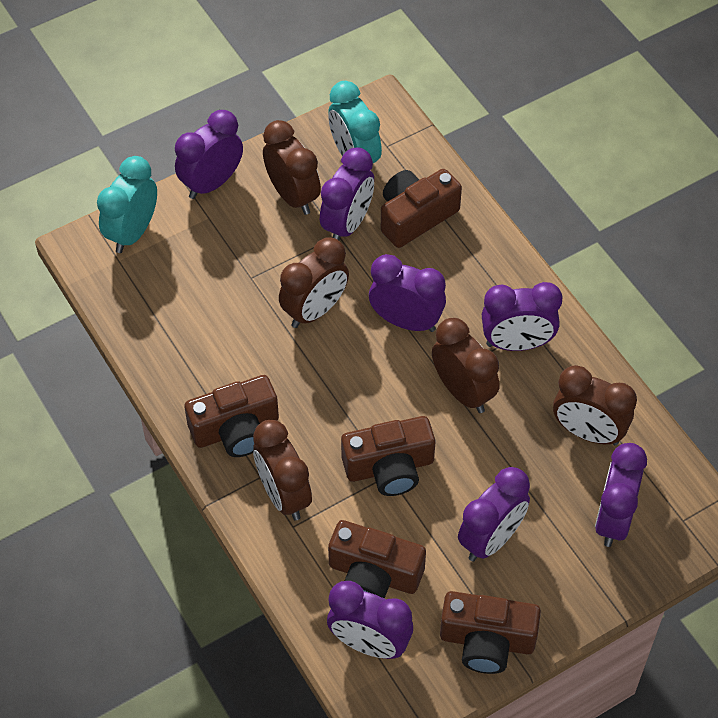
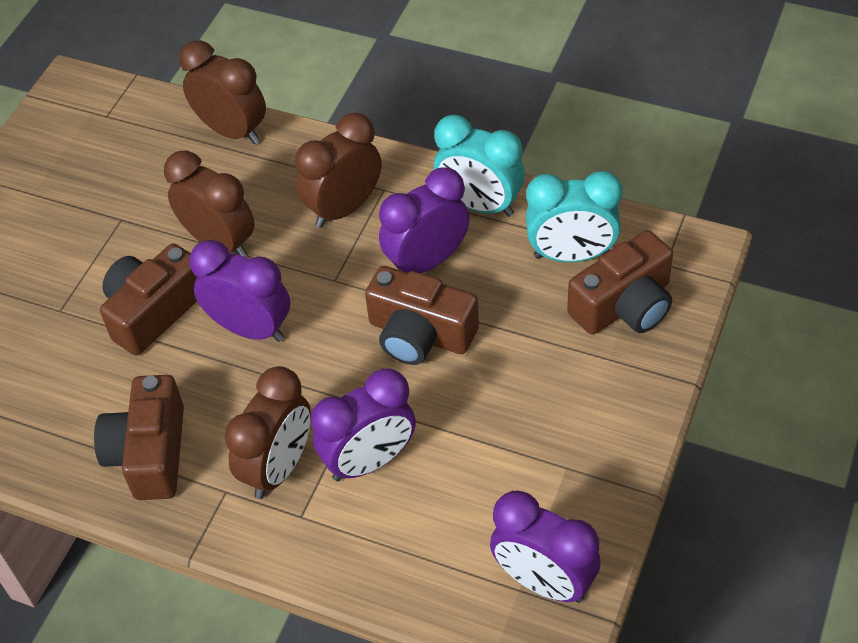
brown camera: [184,375,279,457] [328,520,426,599] [341,416,435,496] [381,169,462,248] [440,591,541,674] = 5 -> [94,375,184,500] [100,243,198,356] [365,266,479,365] [567,230,673,334] = 4
brown clock: [253,420,312,520] [263,120,321,215] [279,237,349,328] [432,318,500,413] [553,365,637,445] = 5 -> [164,151,255,257] [179,40,266,144] [224,366,311,499] [295,113,381,228] = 4
purple clock: [175,110,243,199] [320,147,374,240] [327,581,413,659] [369,254,446,332] [458,467,530,561] [482,282,562,351] [595,443,647,547] = 7 -> [189,240,290,342] [311,368,416,481] [379,167,470,273] [490,491,601,603] = 4

